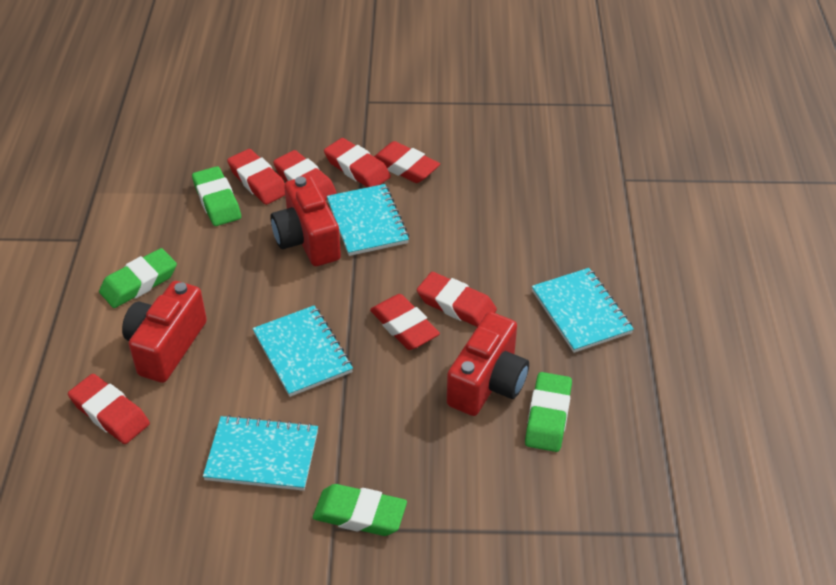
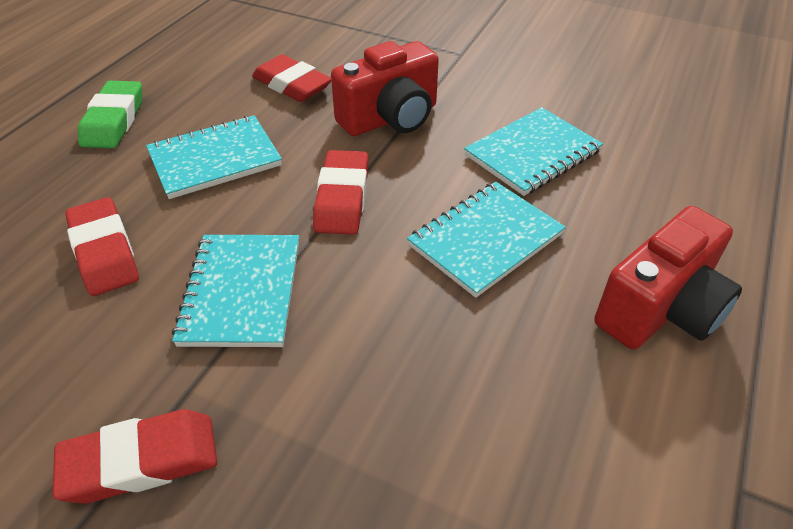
green eraser: [99,248,177,308] [192,166,241,226] [313,484,407,536] [525,372,572,452] = 4 -> [78,81,142,148] = 1
red camera: [122,281,207,383] [270,176,341,266] [447,312,529,416] = 3 -> [331,41,439,136] [594,206,742,350] = 2
red eraser: [68,374,150,444] [227,149,285,205] [273,150,336,200] [324,138,391,187] [370,294,440,350] [374,141,440,183] [417,272,497,327] = 7 -> [53,409,217,504] [65,197,139,296] [252,55,331,102] [313,150,368,235] = 4

